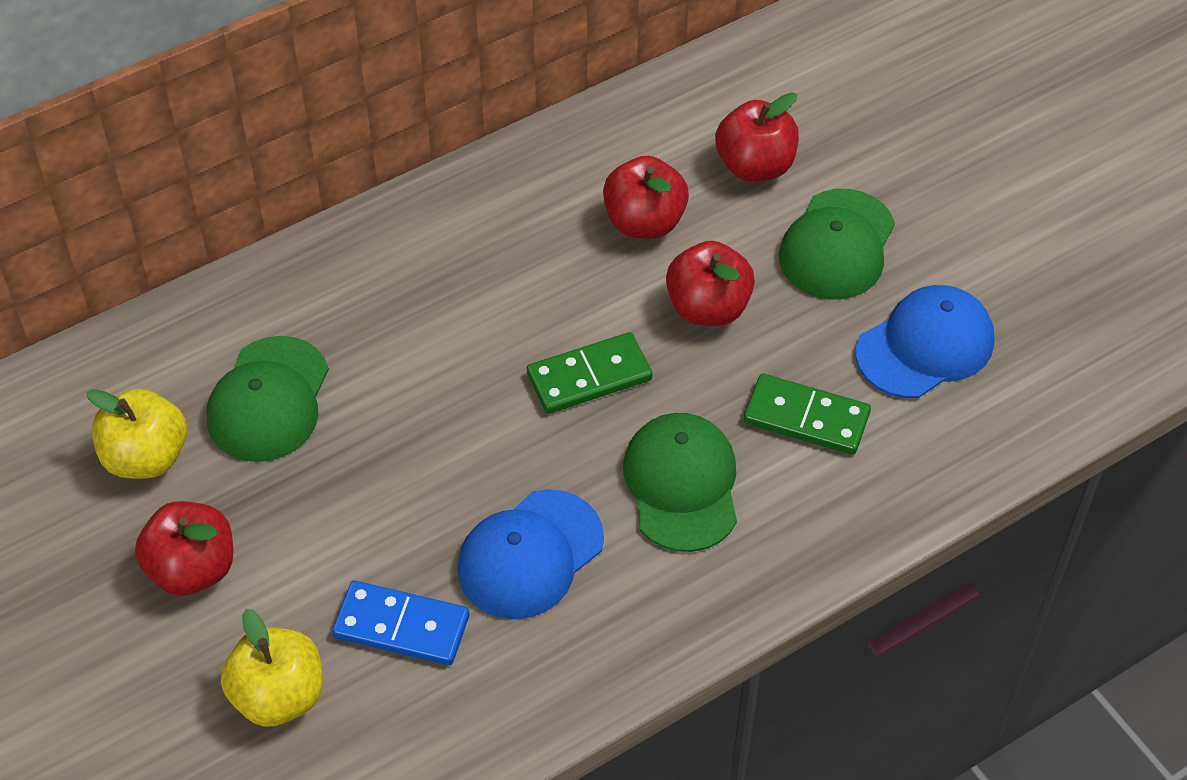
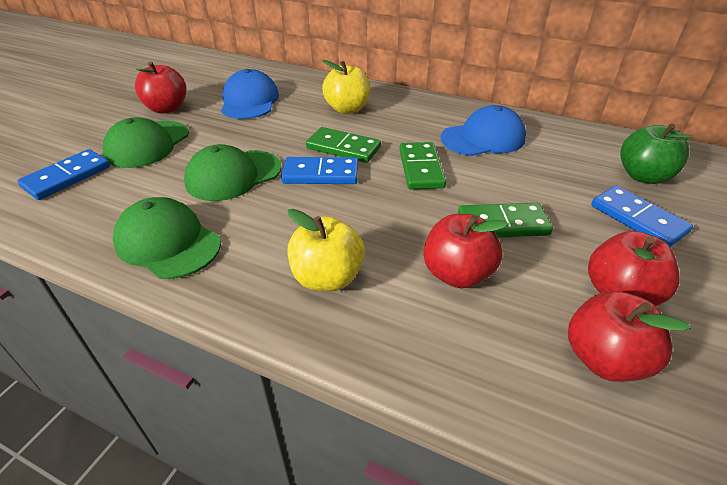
blue domino: [332,580,469,665] = 1 -> [17,149,110,200] [281,157,358,184] [591,186,693,247] = 3
green apple: none = 0 -> [620,124,693,184] = 1
green domino: [527,332,653,414] [744,374,871,455] = 2 -> [306,127,381,163] [399,142,446,189] [458,203,553,237] = 3

